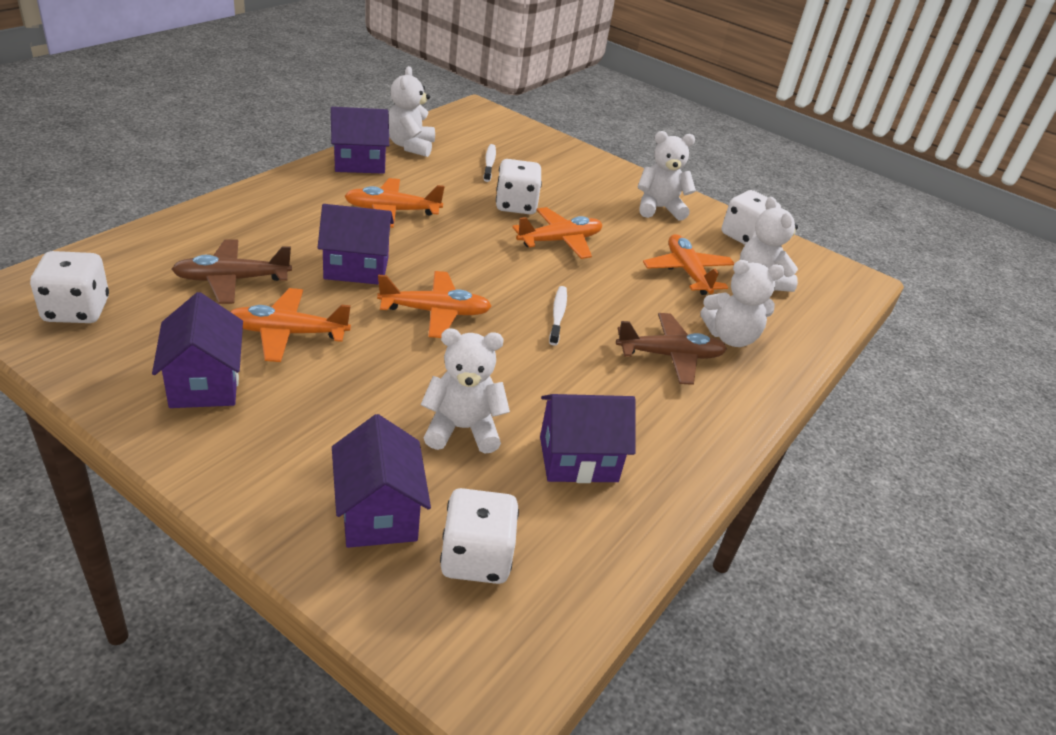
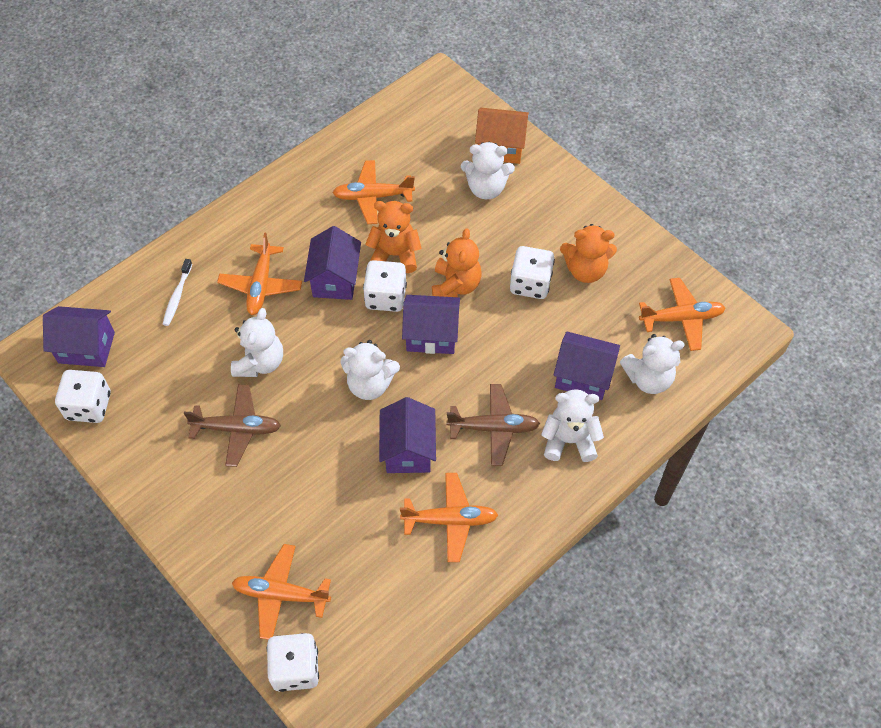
orange house: none = 0 -> [475,108,529,164] = 1
orange teddy bear: none = 0 -> [365,201,422,273] [432,228,482,297] [560,224,617,283] = 3
white toothbrush: [483,144,496,182] [549,286,567,346] = 2 -> [163,259,192,326] = 1

